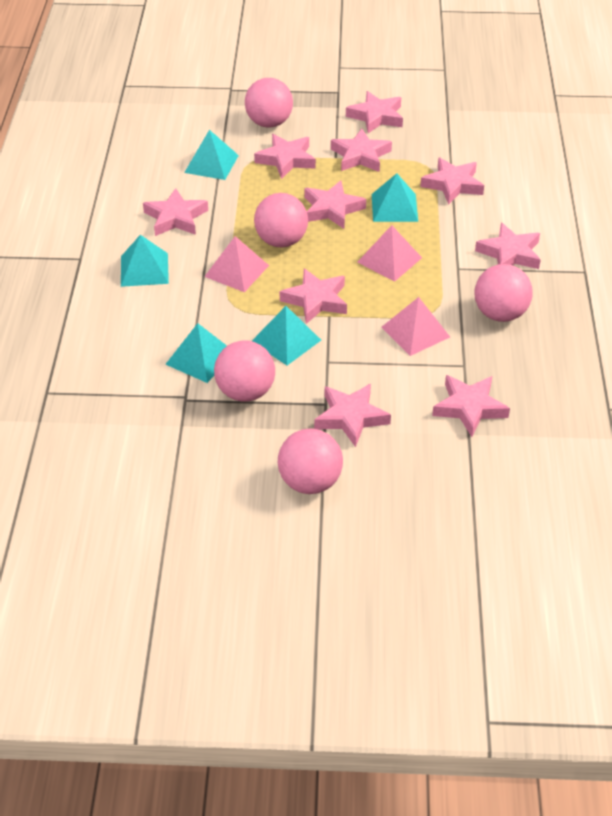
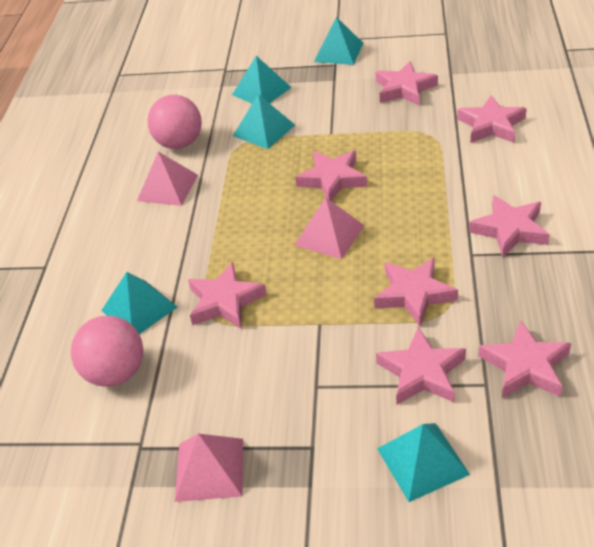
pink ball: [214,340,275,401] [245,78,293,128] [254,193,308,248] [278,428,343,494] [474,264,533,322] = 5 -> [71,316,143,387] [147,95,202,149] = 2
pink star: [143,188,208,236] [254,134,316,179] [280,269,347,324] [304,180,366,229] [314,384,391,447] [331,129,392,172] [346,91,403,133] [420,158,484,205] [432,375,510,437] [475,223,541,269] = 10 -> [188,262,267,329] [295,151,367,201] [374,257,458,326] [375,61,438,106] [376,327,466,405] [457,95,527,143] [469,195,550,257] [478,320,571,398] = 8

